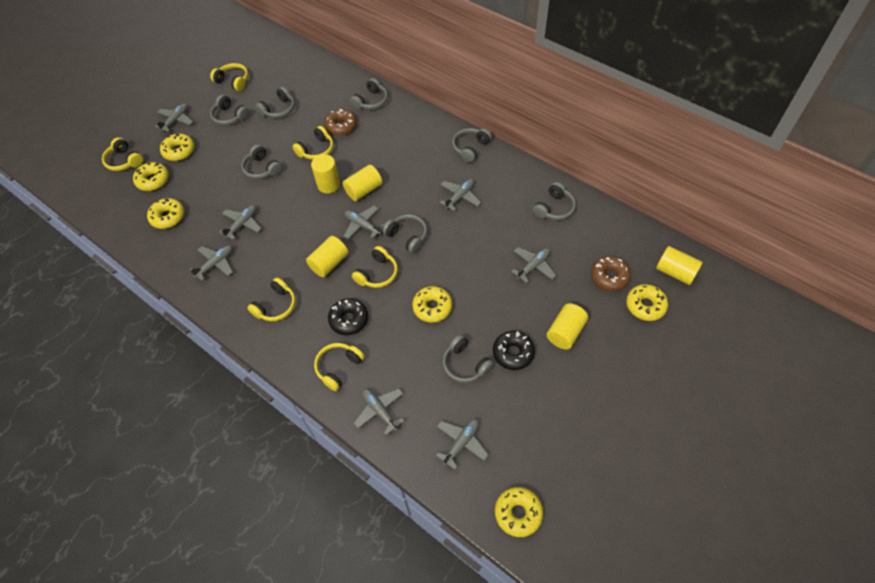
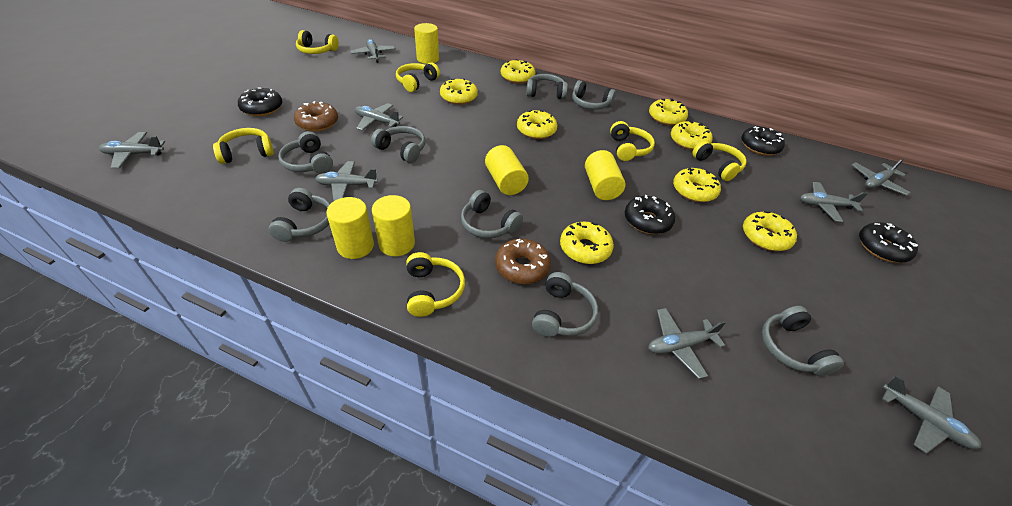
black donut: [328,298,368,335] [493,331,535,370] = 2 -> [238,88,282,116] [625,195,675,234] [741,126,785,156] [859,222,918,263] = 4
yellow donut: [133,162,169,191] [147,198,184,229] [160,134,194,161] [412,286,452,323] [495,487,543,537] [626,284,668,321] = 6 -> [440,78,478,105] [501,59,536,84] [517,110,557,139] [560,222,614,264] [649,98,688,126] [671,121,713,150] [673,168,721,202] [743,211,797,251] = 8

